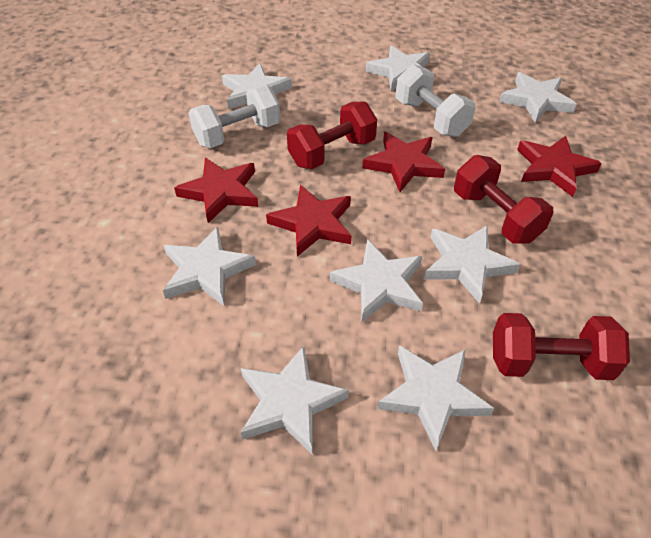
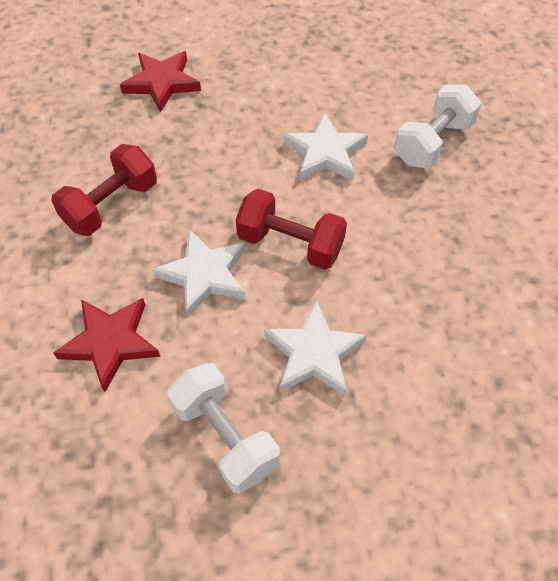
red dumbbell: [287,102,377,169] [454,155,553,244] [493,313,630,380] = 3 -> [51,144,157,236] [236,189,347,270] = 2
red star: [174,158,258,223] [266,185,351,257] [363,132,445,192] [517,136,602,197] = 4 -> [53,298,161,392] [120,51,201,112] = 2
white star: [163,227,256,306] [222,63,292,109] [241,346,349,454] [330,239,423,322] [366,45,430,91] [377,345,494,451] [424,225,520,304] [499,72,577,122] = 8 -> [152,229,245,317] [264,300,367,396] [283,113,368,180] = 3

